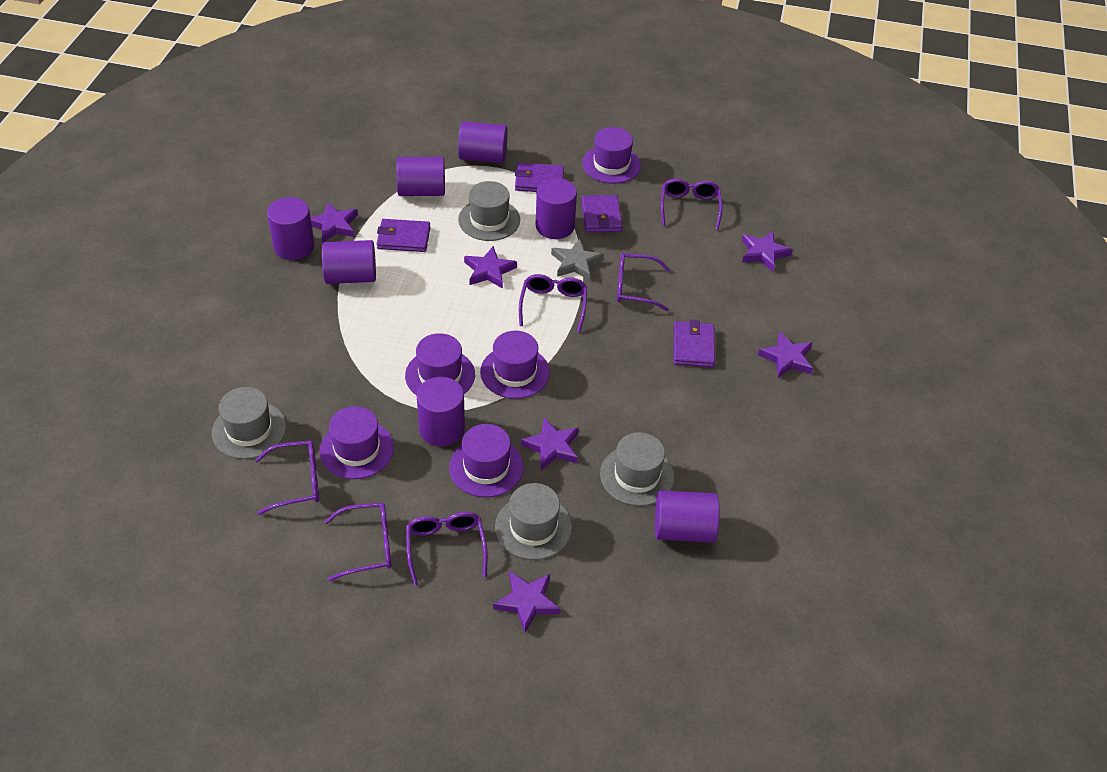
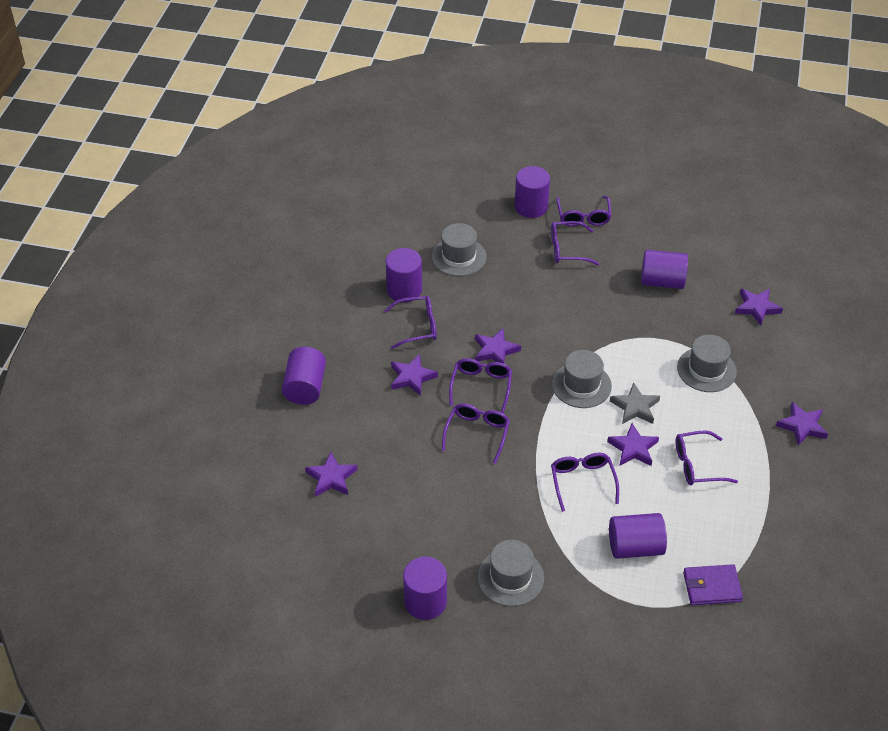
purple cylinder: [267,197,314,260] [322,240,376,284] [396,157,445,196] [417,377,465,446] [458,121,508,163] [536,178,577,239] [655,490,720,543] = 7 -> [282,347,326,405] [386,248,422,302] [403,557,447,620] [514,166,550,218] [609,513,667,559] [641,250,688,289] = 6
purple glasses: [255,441,319,515] [324,503,391,581] [406,512,488,586] [519,274,587,333] [617,253,671,311] [661,179,723,230] = 6 -> [384,296,437,349] [442,403,510,464] [449,358,512,413] [551,221,599,265] [551,453,619,512] [556,196,612,226] [676,431,738,485] = 7
purple hat: [320,406,394,479] [405,333,475,395] [449,424,524,498] [480,331,550,399] [582,127,641,184] = 5 -> none = 0
purple wallet: [377,219,431,252] [515,163,564,192] [581,195,623,233] [673,320,715,367] = 4 -> [683,564,743,605] = 1

